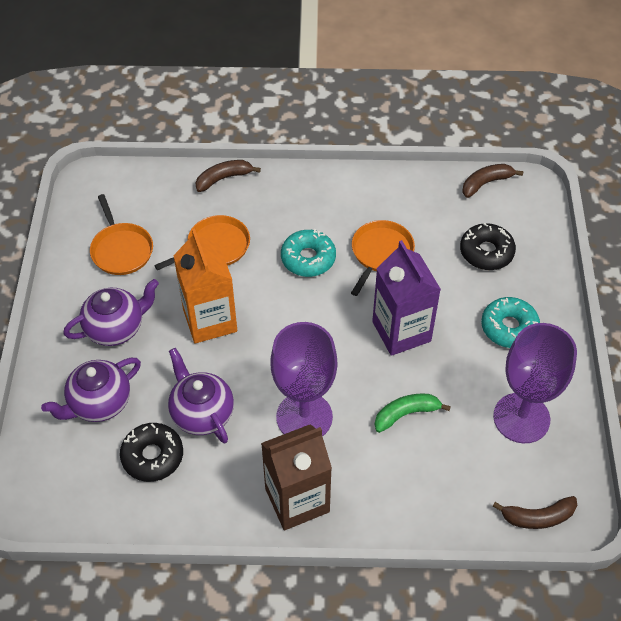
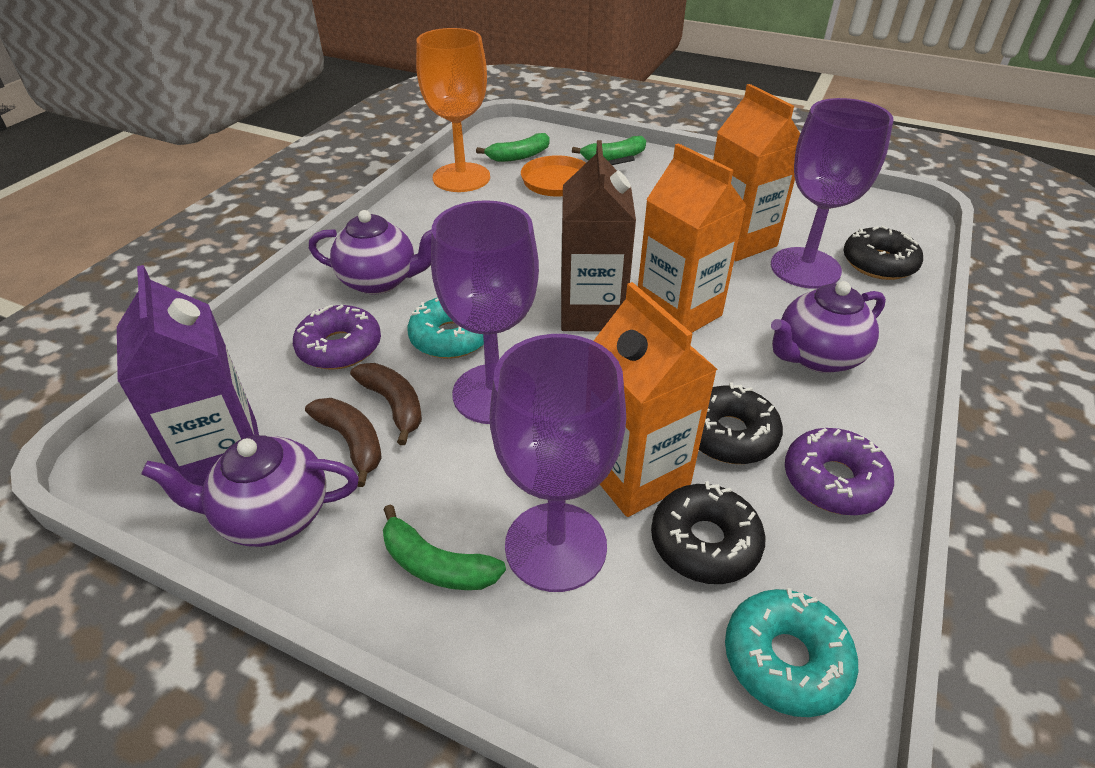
black donut: [120,423,183,482] [460,223,516,270] = 2 -> [651,481,766,584] [699,382,783,464] [843,225,923,280] = 3
brown banana: [195,160,261,192] [462,164,523,198] [493,496,577,529] = 3 -> [305,398,382,487] [350,363,422,445] = 2
green banana: [375,394,451,433] = 1 -> [383,504,506,590] [476,133,550,162] [572,136,646,161] = 3
orange carton: [173,229,237,343] = 1 -> [594,282,718,517] [638,143,747,333] [713,84,800,261] = 3
orange goblet: none = 0 -> [416,28,490,192] = 1
orange pan: [90,194,153,275] [154,215,250,270] [351,220,415,296] = 3 -> [521,155,635,197] = 1
purple donut: none = 0 -> [293,305,381,369] [785,428,894,515] = 2
purple goblet: [270,322,337,437] [493,323,577,443] = 2 -> [431,200,539,424] [490,334,626,592] [771,98,894,289] = 3

